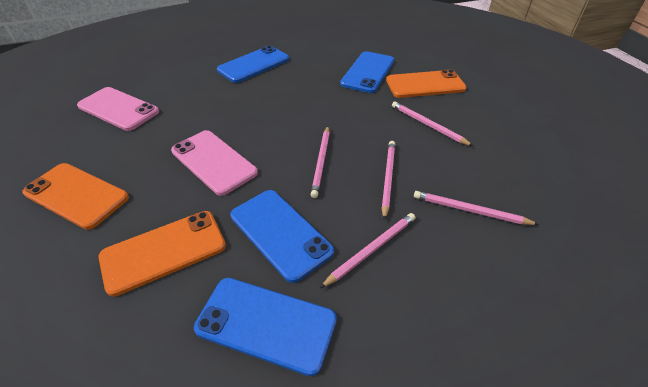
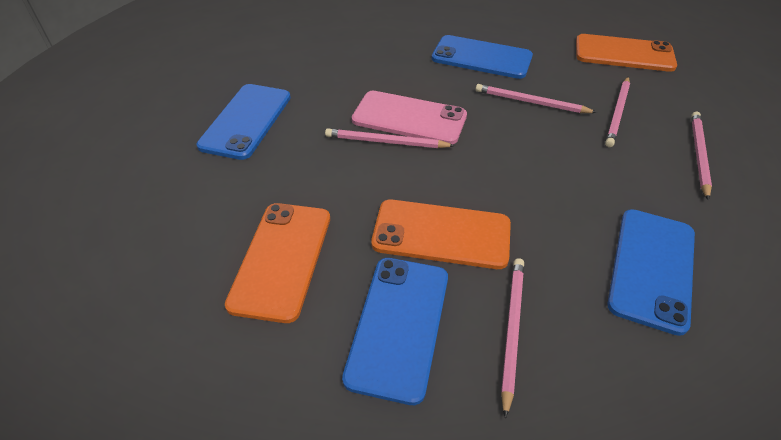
pink phone: [77,87,159,131] [171,130,258,196] = 2 -> [352,91,467,144] = 1

